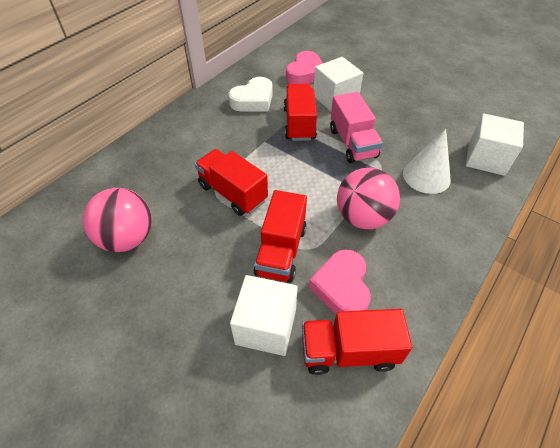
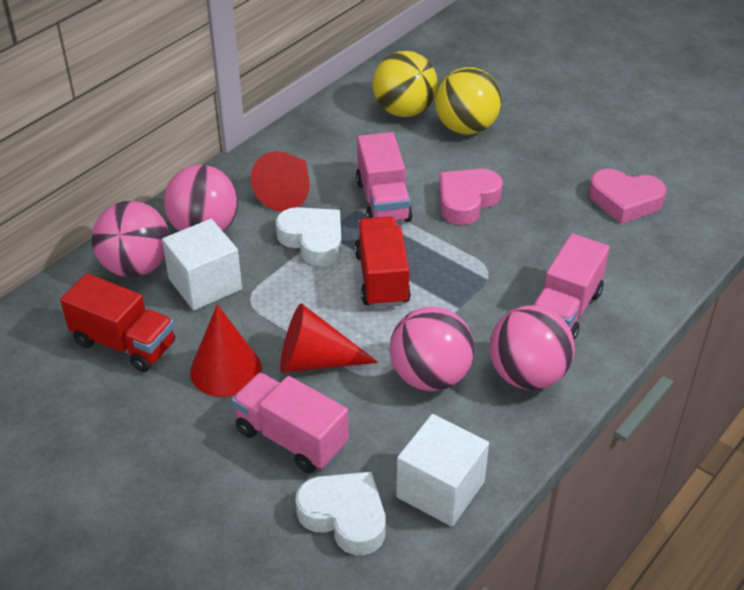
pink ball: [83,188,152,252] [337,167,400,229] = 2 -> [92,201,170,277] [164,165,238,231] [390,307,474,391] [489,305,575,390] = 4
pink truck: [330,92,383,163] = 1 -> [232,373,349,473] [356,132,413,222] [533,233,610,340] = 3
red cone: none = 0 -> [190,305,262,397] [251,151,310,212] [280,303,378,373] = 3
red truck: [195,149,268,216] [254,190,307,283] [284,84,317,141] [302,309,412,375] = 4 -> [60,273,175,372] [354,216,411,308] = 2
white cone: [403,129,451,194] = 1 -> none = 0
white cube: [230,275,298,356] [313,57,363,111] [466,113,524,176] = 3 -> [162,219,242,310] [396,414,489,527] = 2
white heart: [228,77,273,112] = 1 -> [276,207,342,266] [296,472,386,555] = 2
yellow ball: none = 0 -> [373,51,438,117] [435,67,502,134] = 2

